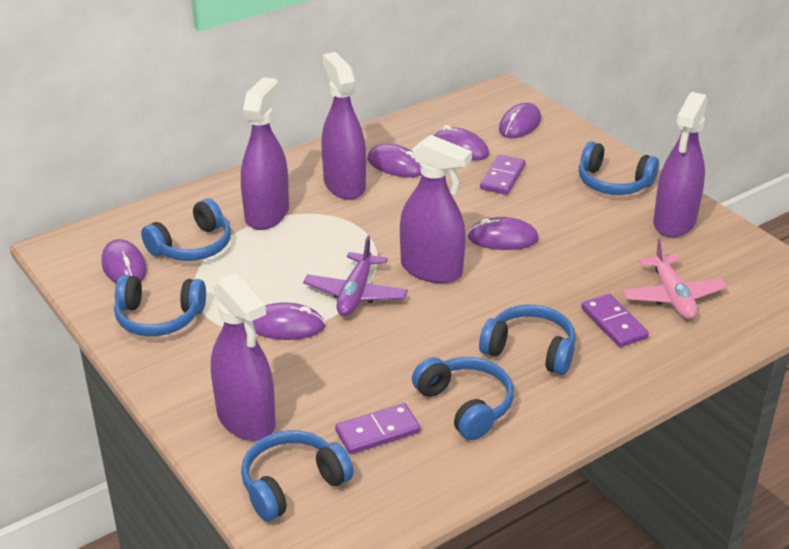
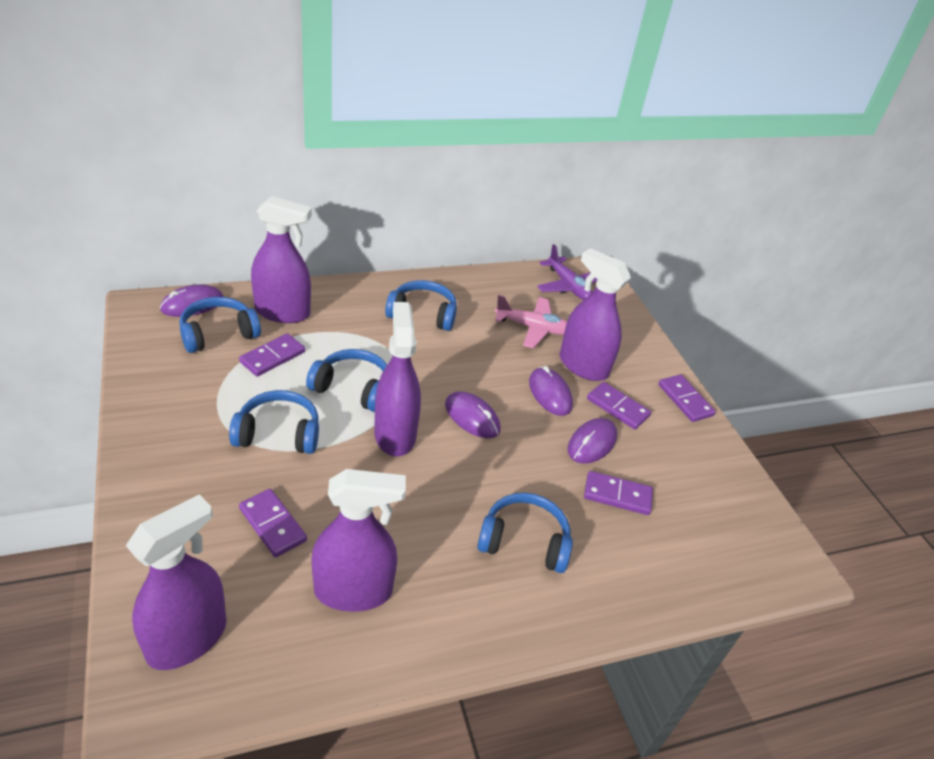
blue headphones: [114,275,206,336] [141,199,231,261] [241,430,354,521] [412,357,514,440] [479,305,576,375] [579,141,659,195] = 6 -> [179,297,261,353] [229,390,319,454] [306,349,387,412] [385,280,457,331] [477,493,573,573] = 5
purple domino: [335,403,421,454] [480,155,526,195] [581,294,649,347] = 3 -> [239,333,305,376] [239,489,307,557] [584,471,653,515] [587,382,651,429] [658,374,716,422] = 5
purple mouse: [102,239,147,283] [253,303,325,340] [367,144,422,177] [434,125,489,161] [467,217,539,250] [499,103,541,138] = 6 -> [160,284,224,317] [445,391,501,438] [529,366,573,416] [568,418,617,464] = 4

